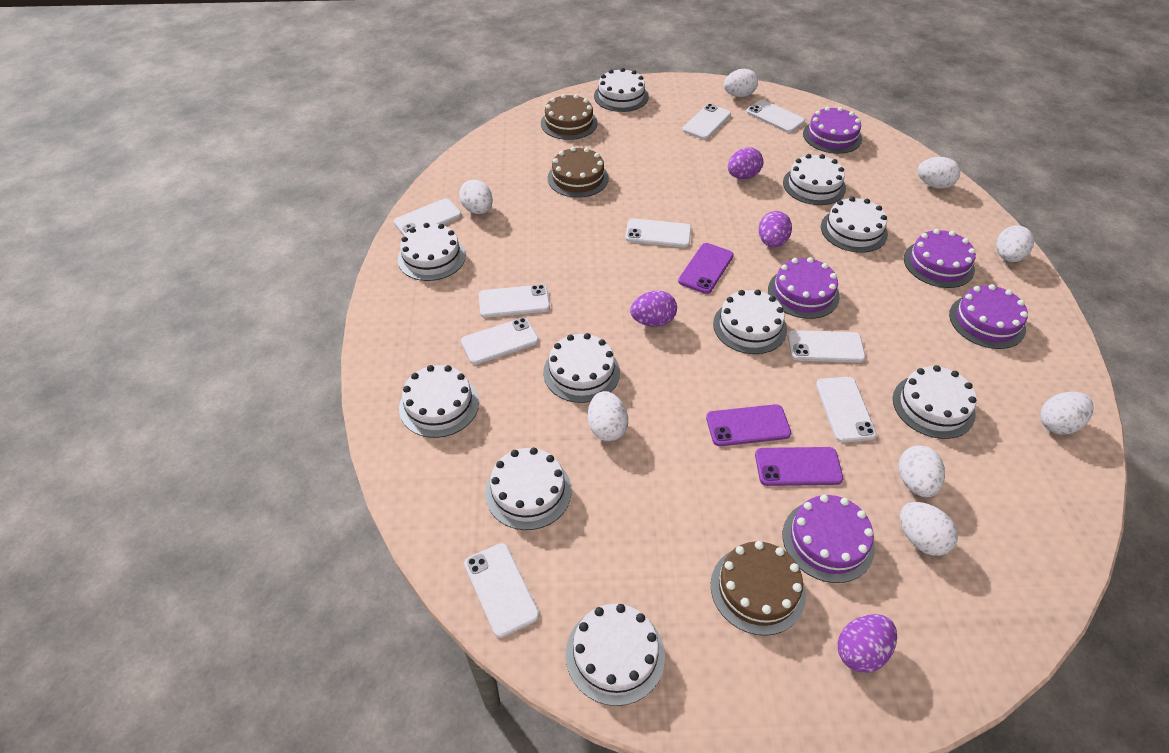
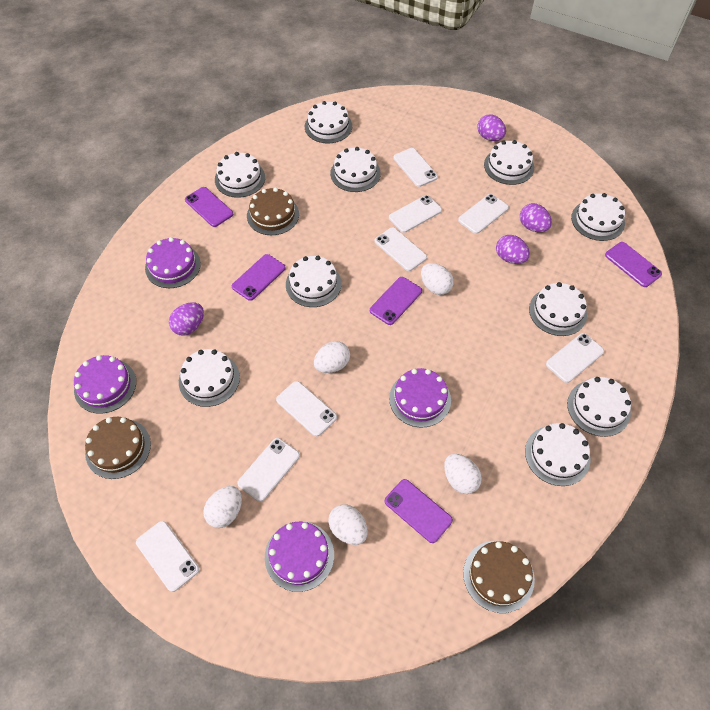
purple cake: [768,257,840,319] [783,495,875,583] [803,107,862,154] [904,229,976,288] [949,284,1028,349] = 5 -> [74,355,136,414] [145,237,201,288] [265,521,334,592] [389,368,451,427] = 4
purple phone: [678,243,734,294] [706,404,791,446] [755,447,843,486] = 3 -> [185,187,234,227] [232,254,286,301] [370,277,422,325] [385,479,453,543] [605,242,662,287] = 5
white egg: [459,180,493,214] [588,391,628,441] [724,69,758,97] [899,445,945,497] [900,502,958,556] [917,157,960,189] [996,225,1034,262] [1040,392,1094,434] = 8 -> [203,486,242,528] [314,341,350,373] [328,504,367,545] [421,263,454,295] [444,454,482,494] = 5
white phone: [393,198,462,236] [461,318,539,365] [464,543,539,638] [479,285,550,318] [625,218,691,248] [682,104,731,140] [746,100,805,133] [788,330,866,363] [816,377,877,443] = 9 -> [136,521,199,592] [237,438,300,502] [276,381,337,437] [375,227,427,271] [389,195,442,233] [393,148,438,187] [458,194,509,234] [546,333,604,383] = 8

